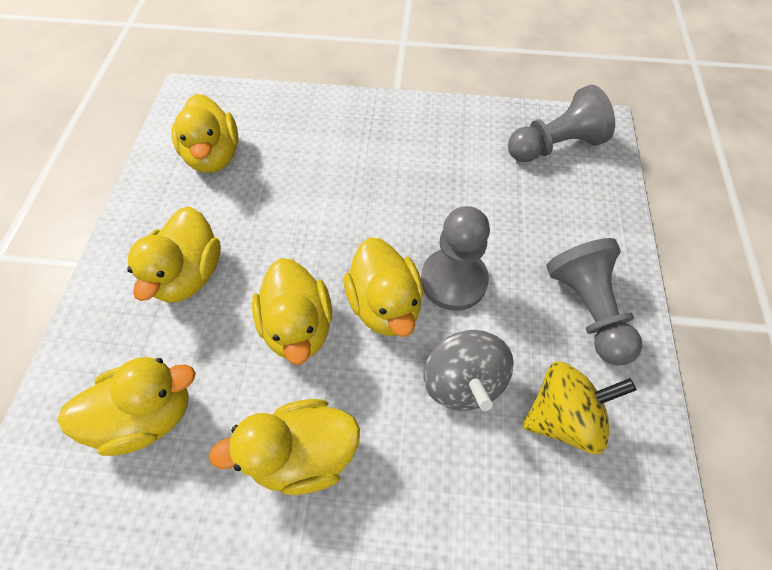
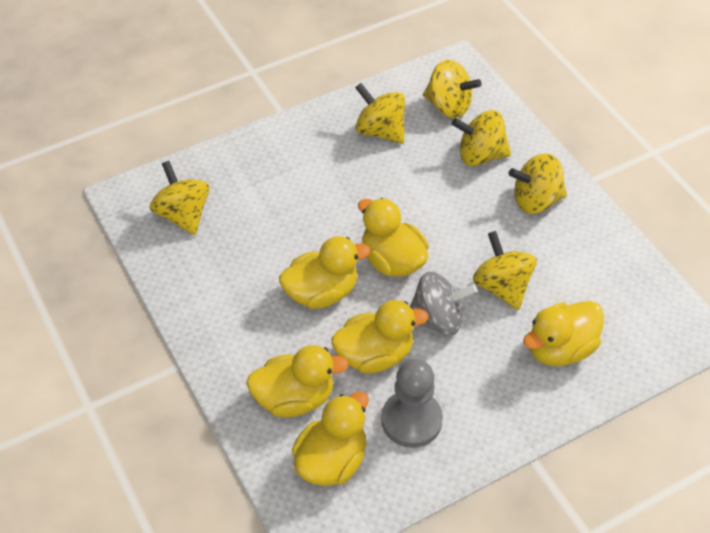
grey pawn: [421,206,490,311] [508,85,615,162] [546,238,643,366] = 3 -> [381,359,443,448] = 1
yellow spinning top: [522,361,637,454] = 1 -> [150,161,210,235] [355,83,405,144] [423,60,482,118] [452,110,511,166] [473,231,537,310] [509,153,567,214] = 6

